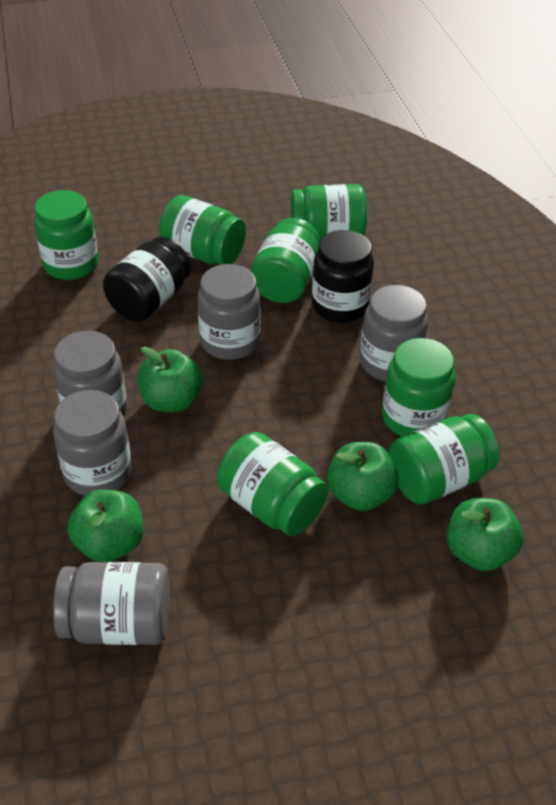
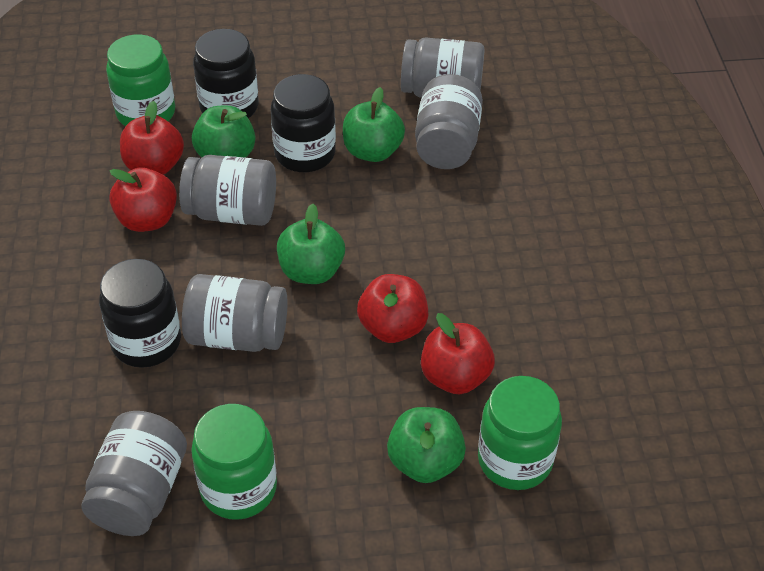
black jar: [103,237,191,321] [312,230,374,323] = 2 -> [99,259,181,368] [193,29,259,118] [271,74,336,172] = 3
green jar: [34,190,98,280] [159,195,246,265] [217,432,328,536] [250,218,320,303] [290,184,367,240] [382,338,455,437] [389,414,499,504] = 7 -> [106,35,175,126] [191,404,277,520] [478,376,562,490] = 3
red apple: none = 0 -> [109,167,177,232] [120,101,184,175] [357,274,428,343] [421,313,495,394] = 4

